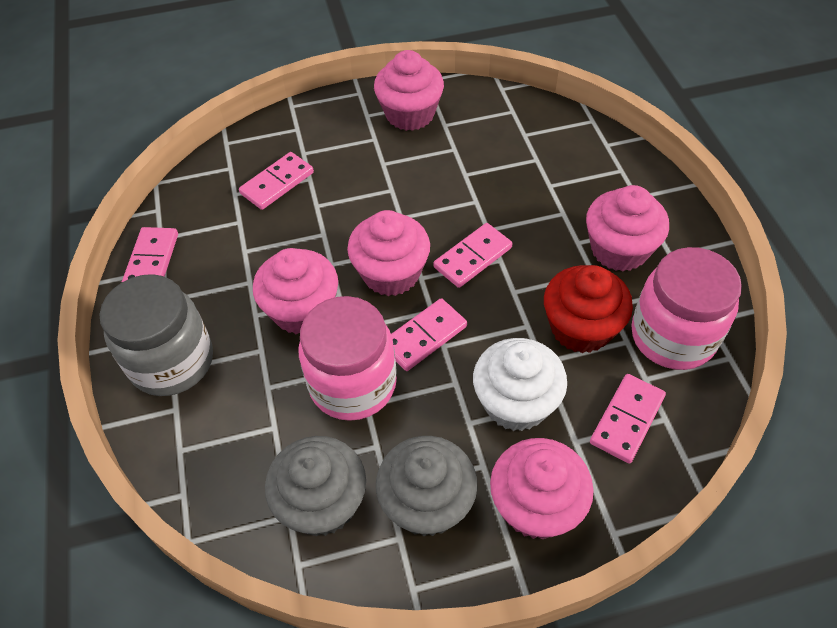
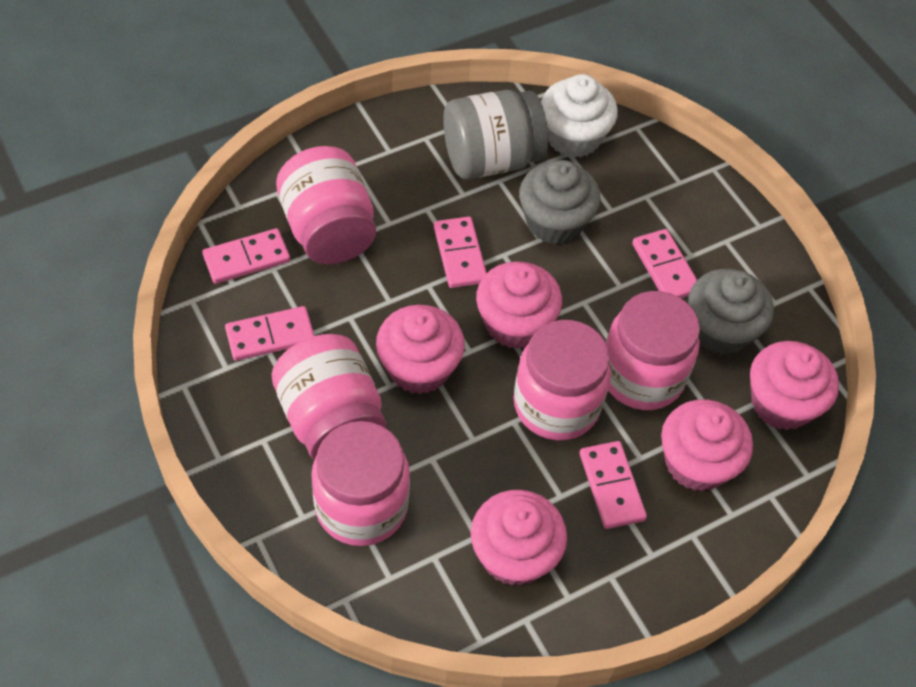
pink jar: [299,296,397,421] [631,247,742,370] = 2 -> [272,334,386,460] [276,146,376,264] [311,421,410,546] [513,320,611,440] [606,291,700,410] = 5
red cupcake: [544,265,633,353] = 1 -> none = 0

